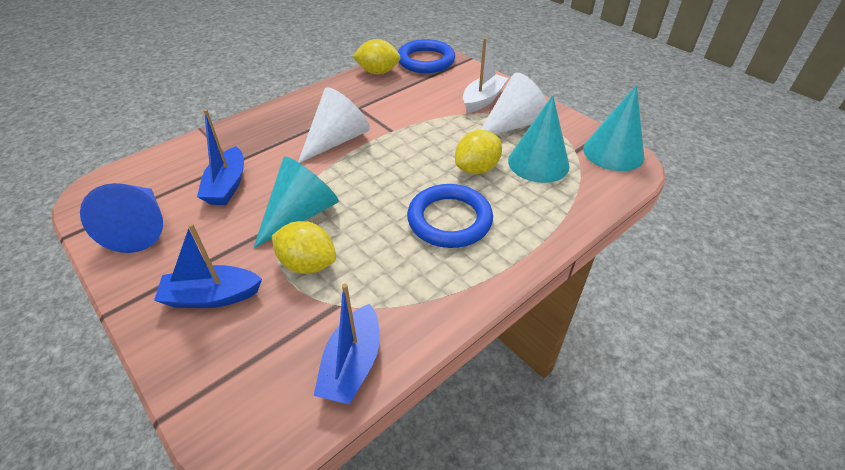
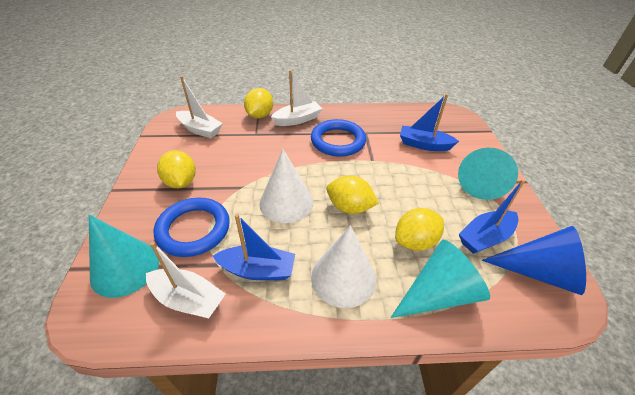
white boat: [463,38,508,113] = 1 -> [146,242,226,319] [176,76,223,138] [271,70,322,126] = 3
yellow lemon: [272,221,336,274] [353,39,401,74] [455,130,502,174] = 3 -> [157,150,196,188] [244,88,273,118] [326,175,379,214] [395,208,444,251] = 4

